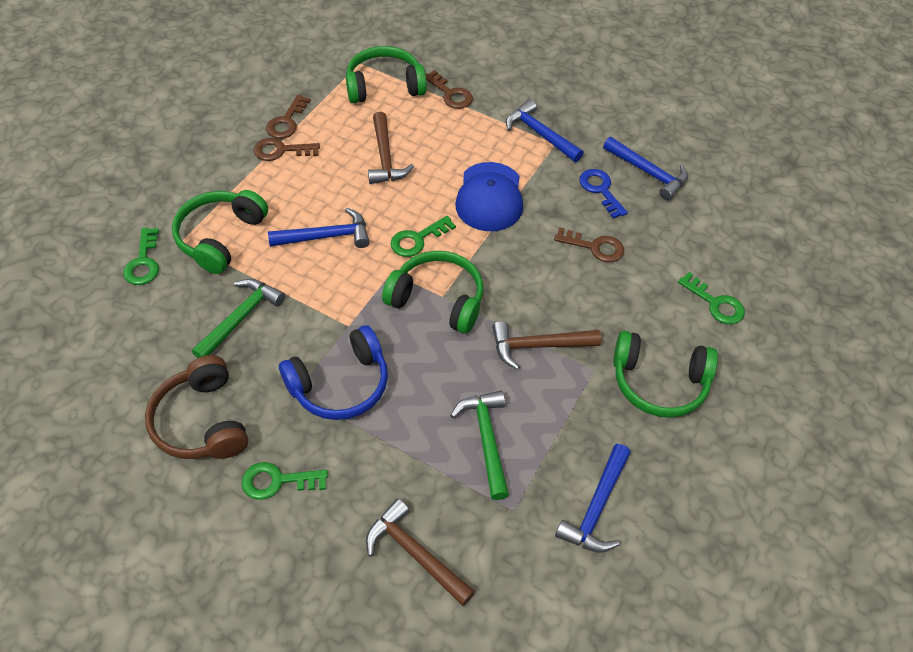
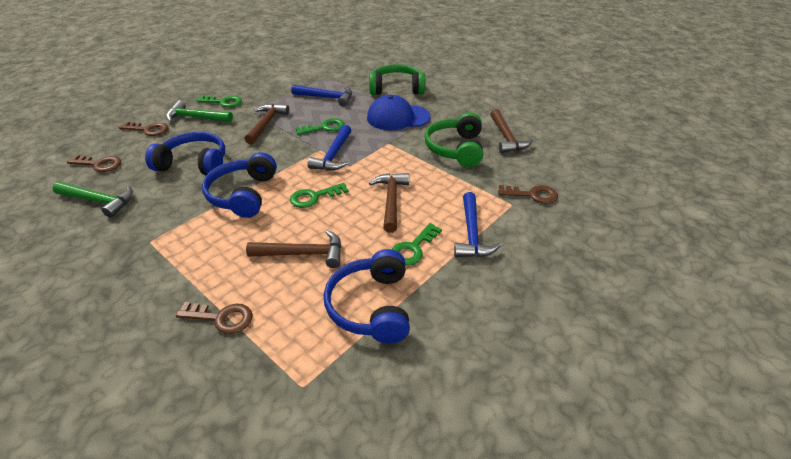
blue hammer: [268,208,370,248] [506,99,584,162] [555,444,630,553] [603,137,688,200] = 4 -> [291,85,352,106] [307,125,351,171] [454,192,501,257] = 3
blue headphones: [279,325,388,420] = 1 -> [145,132,225,175] [202,152,277,218] [324,249,410,343] = 3
blue key: [579,169,628,219] = 1 -> none = 0
brown hammer: [366,499,475,606] [368,112,414,184] [492,321,601,370] = 3 -> [245,104,289,144] [246,230,341,268] [369,173,409,233] [490,109,533,153] = 4
brown headphones: [145,355,248,459] = 1 -> none = 0
green headphones: [172,190,268,274] [346,46,427,103] [382,251,483,334] [613,331,718,418] = 4 -> [369,64,425,95] [425,112,483,167] = 2

